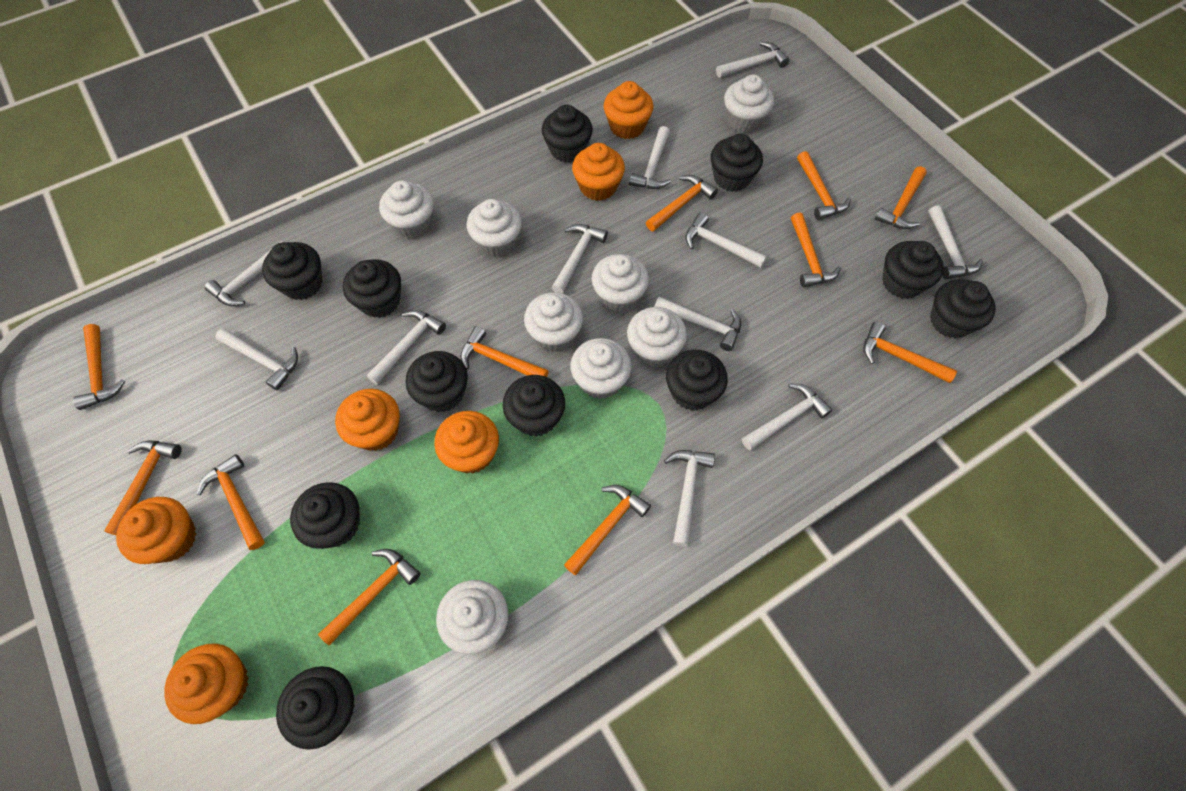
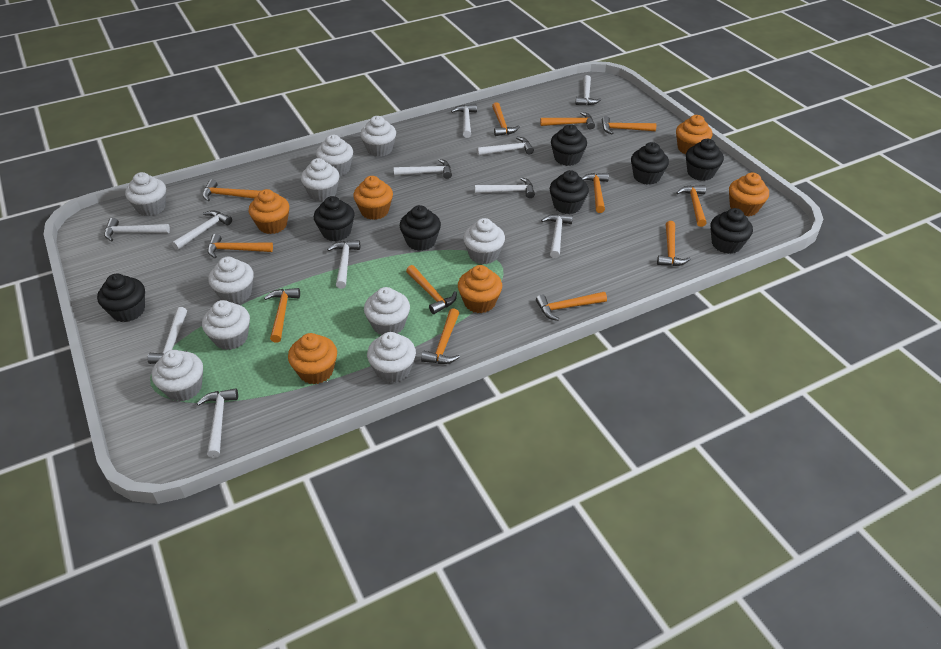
black cupcake: [262,242,322,300] [276,666,355,750] [290,482,360,549] [343,259,401,318] [406,351,468,412] [502,375,565,437] [542,105,593,163] [666,350,728,411] [711,134,763,192] [882,241,944,299] [930,279,996,338] = 11 -> [97,274,145,322] [314,196,355,241] [400,205,441,251] [550,170,589,214] [551,124,587,166] [631,142,669,185] [686,139,724,181] [710,208,753,254] = 8
orange hammer: [73,324,125,410] [104,441,182,535] [197,454,265,550] [318,549,421,645] [460,326,549,377] [564,485,651,575] [646,175,718,232] [791,213,841,287] [797,151,851,220] [863,322,957,383] [875,166,927,229] = 11 -> [203,179,260,201] [208,234,273,258] [264,288,300,342] [406,265,457,314] [421,308,460,364] [492,102,520,136] [536,292,607,321] [540,112,595,129] [582,173,609,213] [602,116,656,134] [657,221,691,266] [676,185,707,227] = 12
white cupcake: [379,181,434,239] [436,580,509,655] [467,199,522,257] [524,292,583,352] [570,338,632,399] [592,254,649,312] [627,307,687,367] [724,75,774,133] = 8 -> [125,172,166,216] [152,350,203,402] [202,300,250,350] [208,257,254,304] [301,158,339,201] [316,135,353,176] [360,116,396,157] [364,287,410,335] [367,332,416,383] [463,218,505,264] = 10

